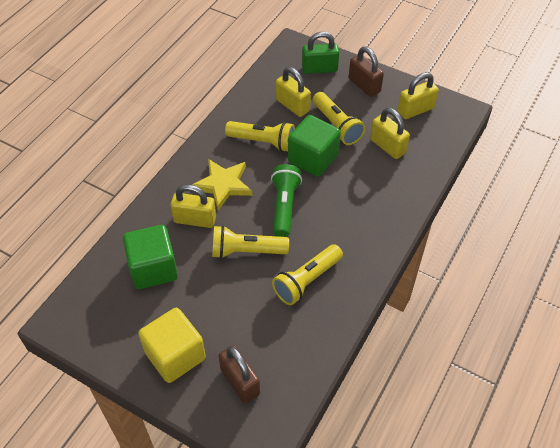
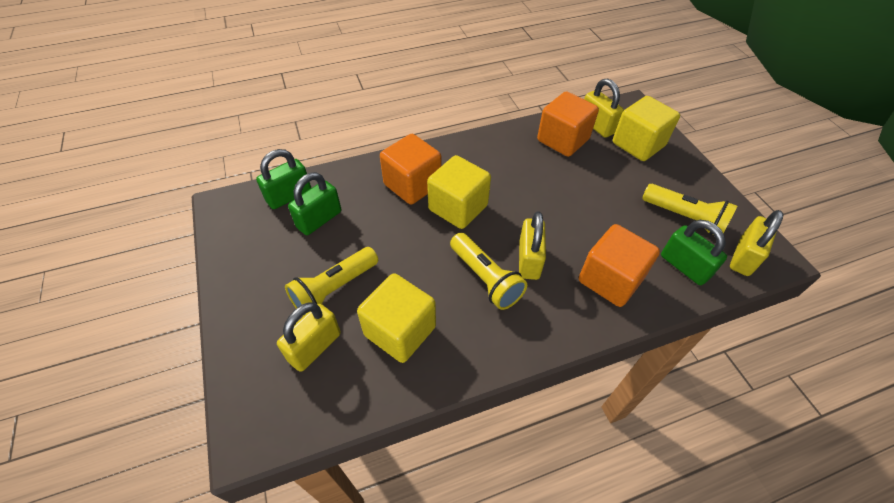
brown padlock: [218,345,260,404] [349,47,384,97] = 2 -> none = 0
green cube: [123,225,178,289] [288,115,341,177] = 2 -> none = 0
green flashlight: [271,164,302,237] = 1 -> none = 0
green padlock: [302,32,339,74] = 1 -> [256,149,311,209] [288,172,341,235] [661,220,727,285] = 3
orange cube: none = 0 -> [380,134,441,205] [537,91,599,157] [579,224,660,307] = 3
yellow cube: [139,308,206,383] = 1 -> [357,273,436,363] [427,155,491,229] [613,96,680,161] = 3
yellow flashlight: [212,225,289,259] [225,121,295,152] [272,244,343,305] [313,92,365,145] = 4 -> [285,247,378,316] [450,233,527,310] [642,184,737,235] = 3
yellow star: [192,159,252,211] = 1 -> none = 0

